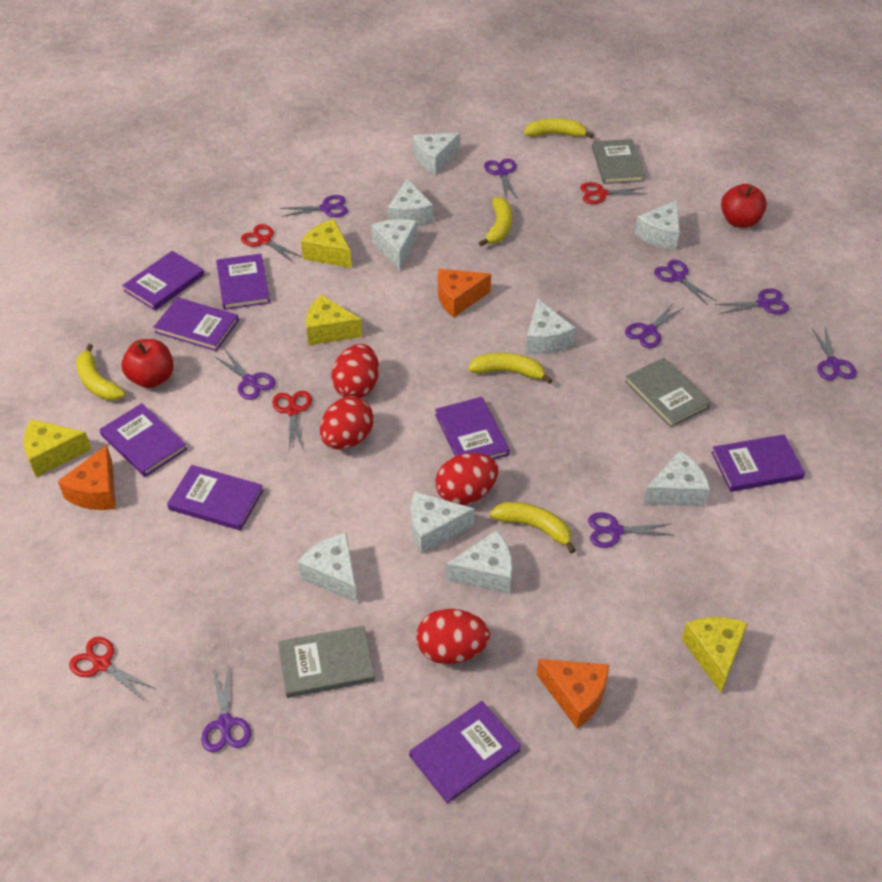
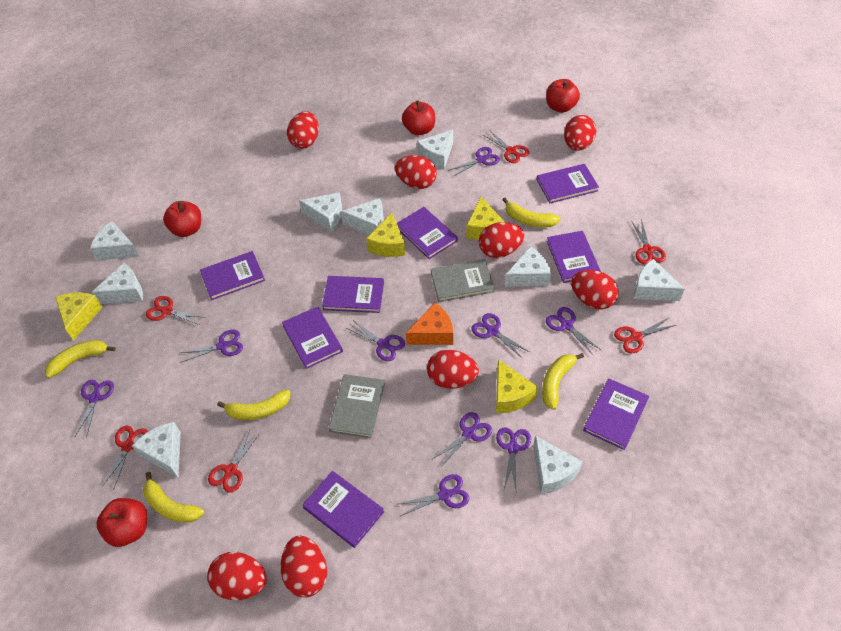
grey book: [278,626,375,698] [592,139,645,184] [625,358,711,428] = 3 -> [328,374,385,438] [431,259,495,302] = 2
orange cheese: [58,445,116,510] [438,269,491,317] [537,659,609,728] = 3 -> [406,303,453,345] = 1
red apple: [122,339,174,388] [721,184,767,228] = 2 -> [97,498,147,547] [163,201,201,237] [402,100,435,135] [546,79,580,113] = 4
red egg: [320,396,374,450] [331,344,379,398] [416,609,490,664] [436,453,498,505] = 4 -> [207,552,267,600] [281,535,327,598] [287,111,319,149] [395,155,437,189] [427,350,479,389] [479,222,524,258] [564,115,596,151] [571,270,619,309] = 8
red scissors: [69,637,155,700] [241,224,302,262] [272,391,312,449] [580,182,646,204] = 4 -> [102,426,148,490] [146,296,203,325] [208,430,260,493] [483,131,529,163] [614,317,676,353] [632,219,666,264] = 6

